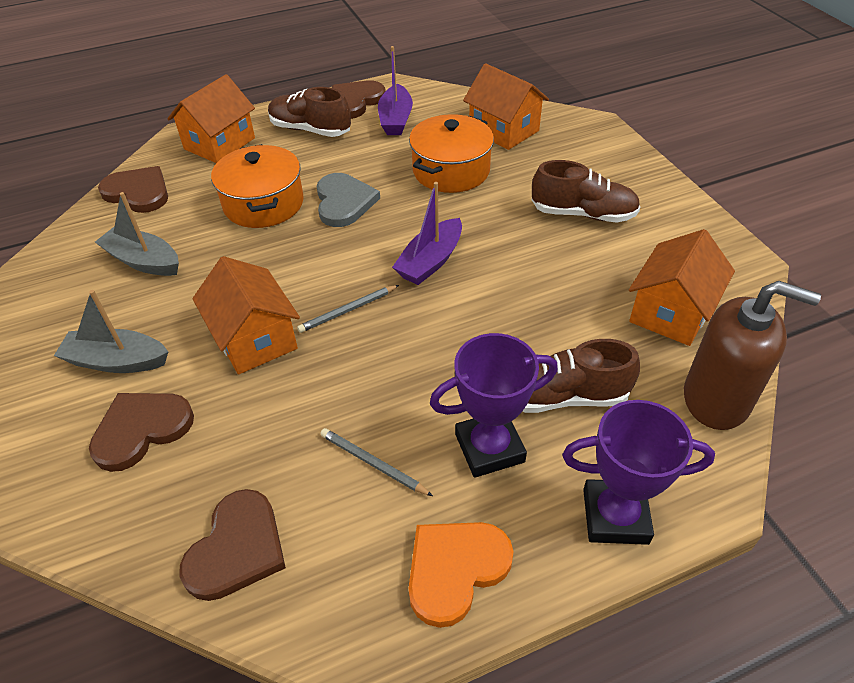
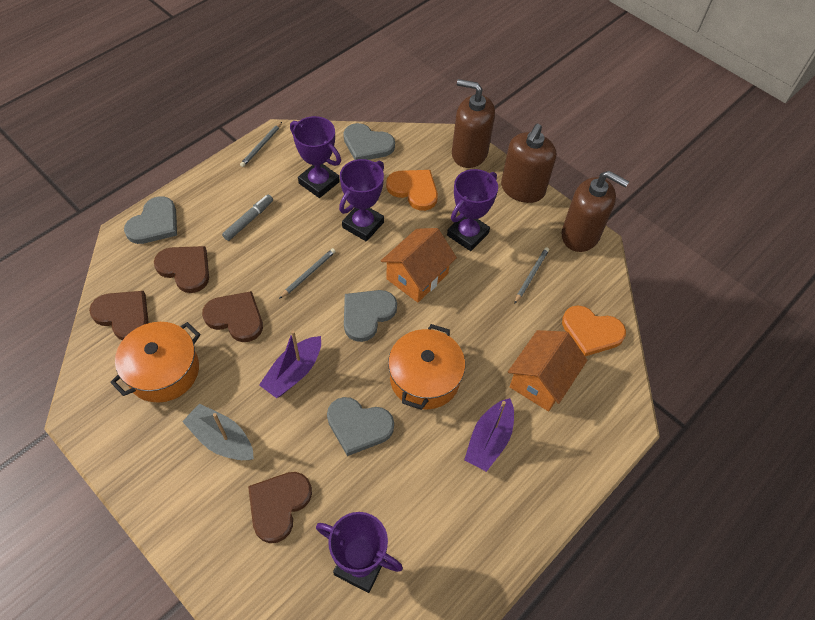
brown shoe: [268,87,351,137] [522,339,640,413] [532,160,640,222] = 3 -> none = 0
brown soap dispenser: [684,281,821,430] = 1 -> [452,79,495,168] [501,124,556,203] [562,171,629,252] = 3
grey boat: [54,290,168,373] [95,192,179,276] = 2 -> [182,403,254,460] = 1
grey heart: [317,173,380,227] = 1 -> [124,196,177,244] [327,397,394,456] [343,123,395,160] [344,290,397,342] = 4
grey marker: none = 0 -> [222,194,273,241] = 1
grey pencil: [297,285,399,333] [320,428,433,496] = 2 -> [240,122,282,167] [279,248,336,299] [514,247,549,304] = 3
orange heart: [409,522,514,628] = 1 -> [386,170,438,211] [562,305,626,356] = 2
orange house: [167,74,255,163] [192,256,300,375] [463,63,549,150] [629,229,735,346] = 4 -> [381,228,457,303] [508,330,587,412] = 2
purple trophy: [430,333,558,478] [562,400,715,545] = 2 -> [290,116,341,198] [316,512,403,593] [339,159,384,242] [447,169,498,251] = 4

